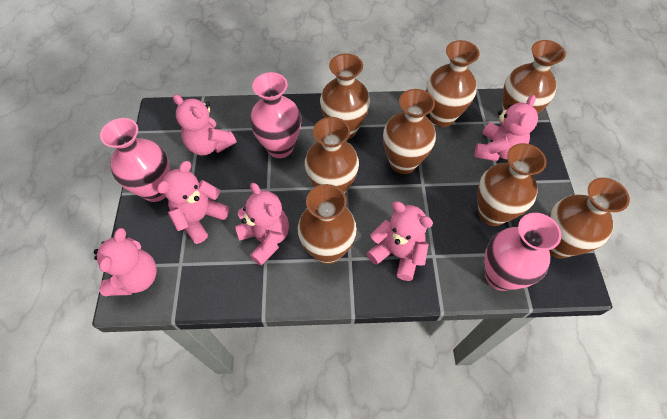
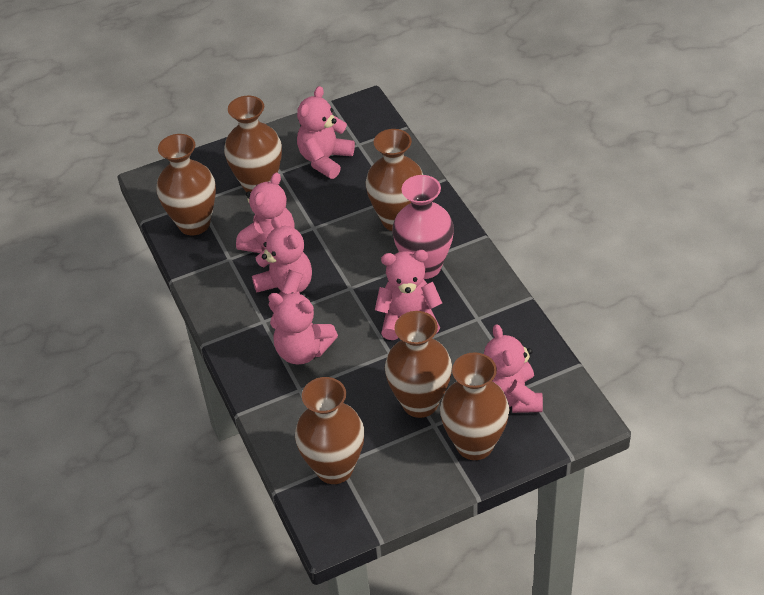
brown vase: [298,184,357,264] [305,117,359,194] [320,54,370,140] [383,89,436,174] [426,40,480,127] [477,143,547,226] [502,40,566,114] [548,178,630,258] = 8 -> [156,134,216,235] [224,96,282,192] [295,377,364,484] [366,129,423,231] [385,311,452,418] [440,352,509,460] = 6
pink vase: [100,118,170,202] [250,72,301,158] [484,213,561,291] = 3 -> [392,175,454,279] = 1

